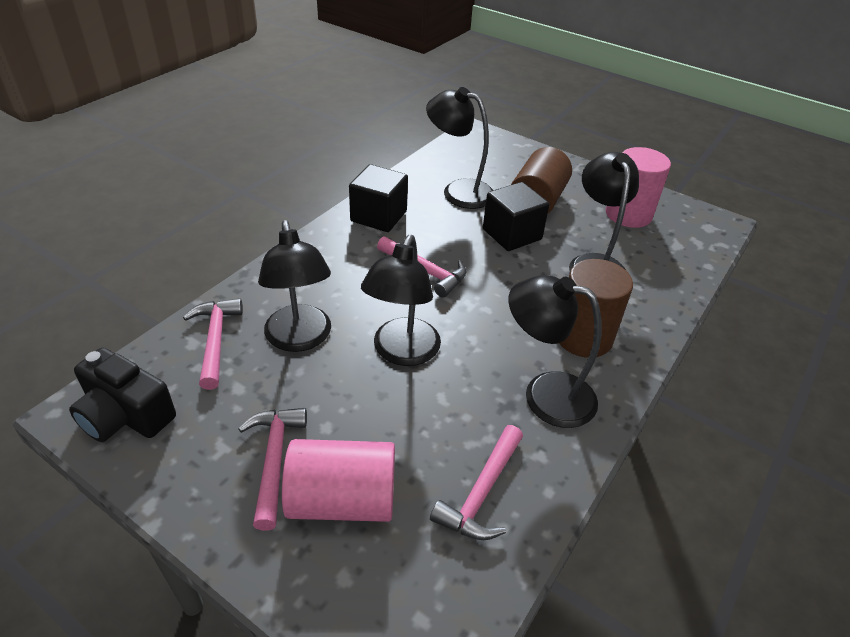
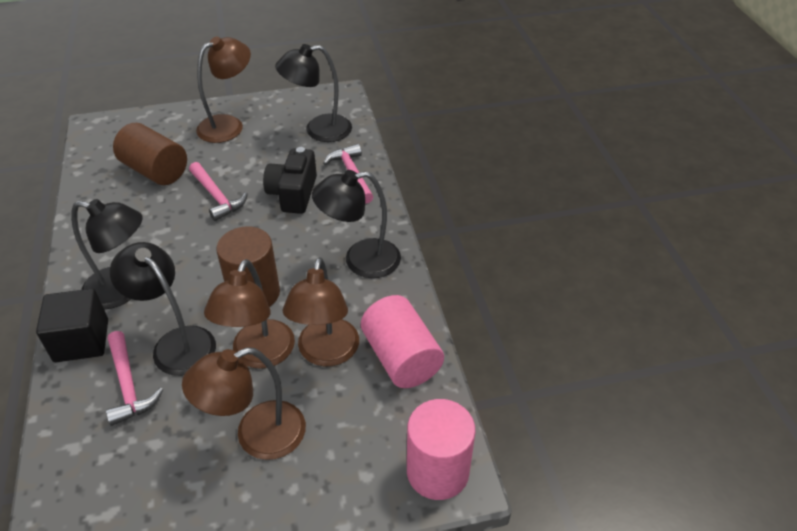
black cube: [349,164,408,232] [483,182,550,251] = 2 -> [36,289,108,362] = 1
black lamp: [258,220,331,352] [361,235,441,366] [426,87,493,209] [509,275,602,428] [569,152,639,271] = 5 -> [71,199,143,309] [110,242,216,376] [275,44,352,142] [312,170,401,278] = 4
brown lamp: none = 0 -> [182,347,306,460] [196,36,251,143] [204,259,295,369] [283,257,359,366] = 4
pink hammer: [183,298,243,390] [238,408,307,531] [377,236,466,298] [430,425,523,540] = 4 -> [106,331,163,426] [189,162,248,221] [323,144,373,204] = 3

